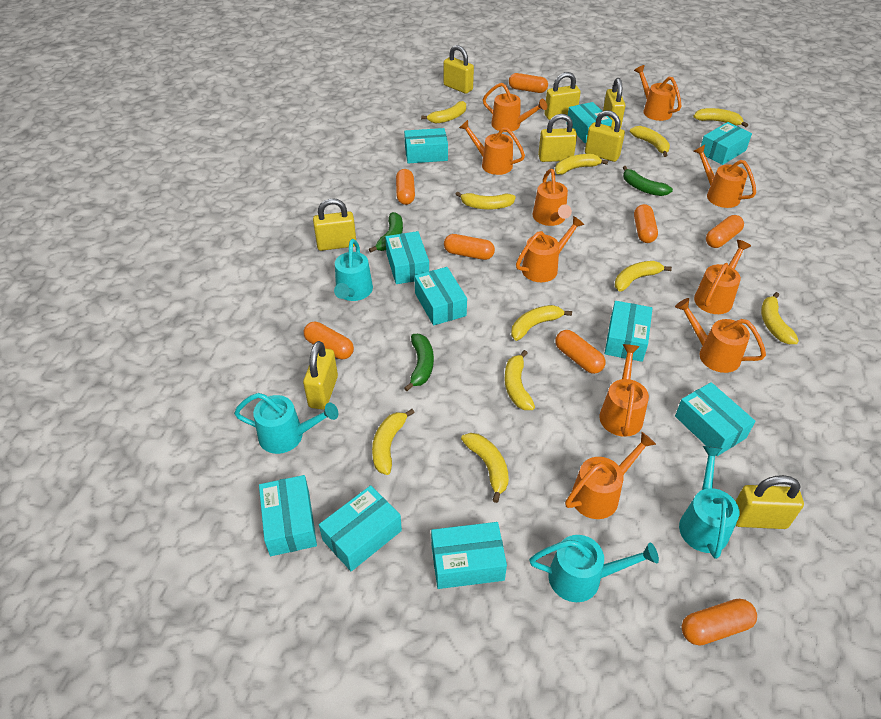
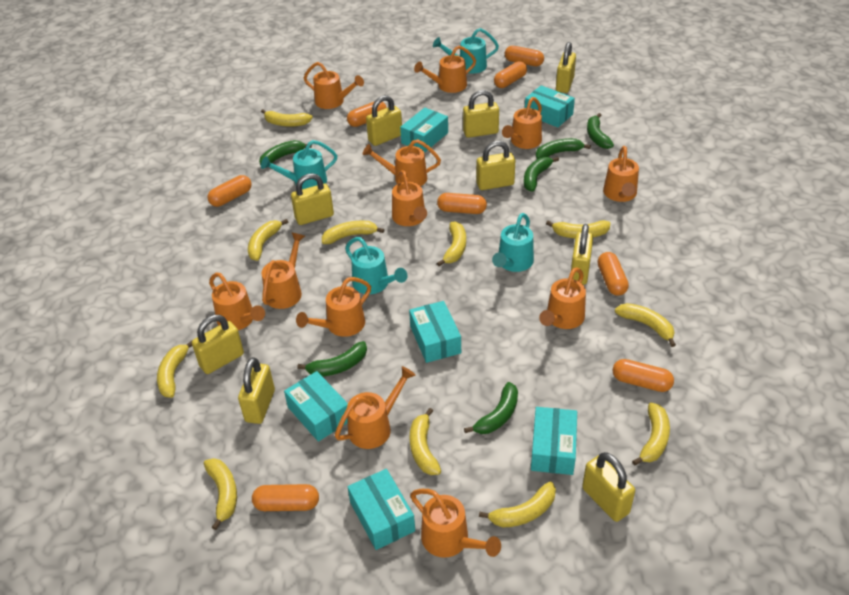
green banana: [369,212,403,253] [404,334,434,391] [623,166,673,196] = 3 -> [259,140,312,165] [297,341,367,376] [464,382,518,434] [524,157,559,192] [536,138,591,159] [587,113,614,149] = 6
orange watering can: [459,120,525,175] [483,83,547,132] [516,216,584,282] [532,169,572,226] [565,432,656,519] [599,344,649,437] [634,65,681,121] [675,298,766,373] [694,145,756,208] [694,240,751,314] = 10 -> [209,272,265,330] [261,233,305,309] [296,277,371,337] [304,62,364,109] [335,366,416,449] [363,139,441,186] [392,170,427,226] [410,489,501,558] [414,46,476,93] [502,97,542,149] [539,267,586,329] [603,146,639,202] = 12
turquoise box: [259,475,317,556] [319,485,402,571] [385,231,429,284] [404,128,448,163] [414,267,467,326] [431,522,507,589] [566,102,612,143] [605,301,653,362] [675,382,755,456] [701,122,752,165] = 10 -> [284,371,348,442] [348,469,415,550] [400,108,448,153] [409,301,461,363] [525,85,575,127] [531,407,577,475] = 6
yellow padlock: [303,341,338,410] [313,198,356,251] [444,45,474,94] [538,114,577,162] [544,72,581,120] [585,110,625,162] [603,78,625,129] [735,475,804,529] = 8 -> [192,315,244,374] [238,357,275,424] [291,173,334,225] [366,95,402,146] [463,90,499,138] [476,141,515,190] [556,42,576,93] [571,224,593,285] [582,452,635,522] = 9

